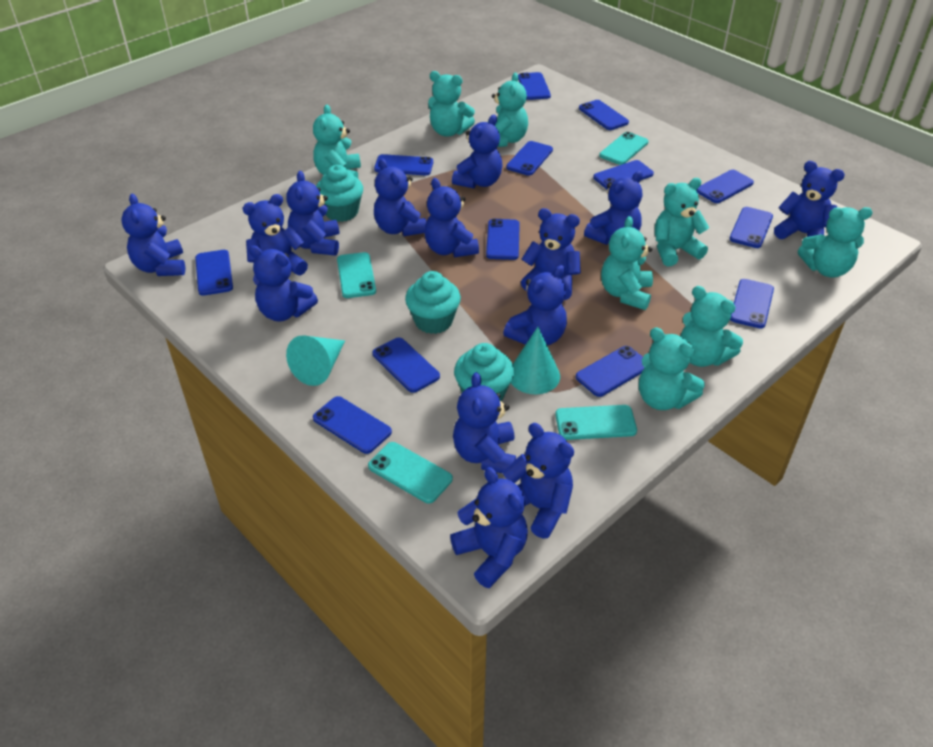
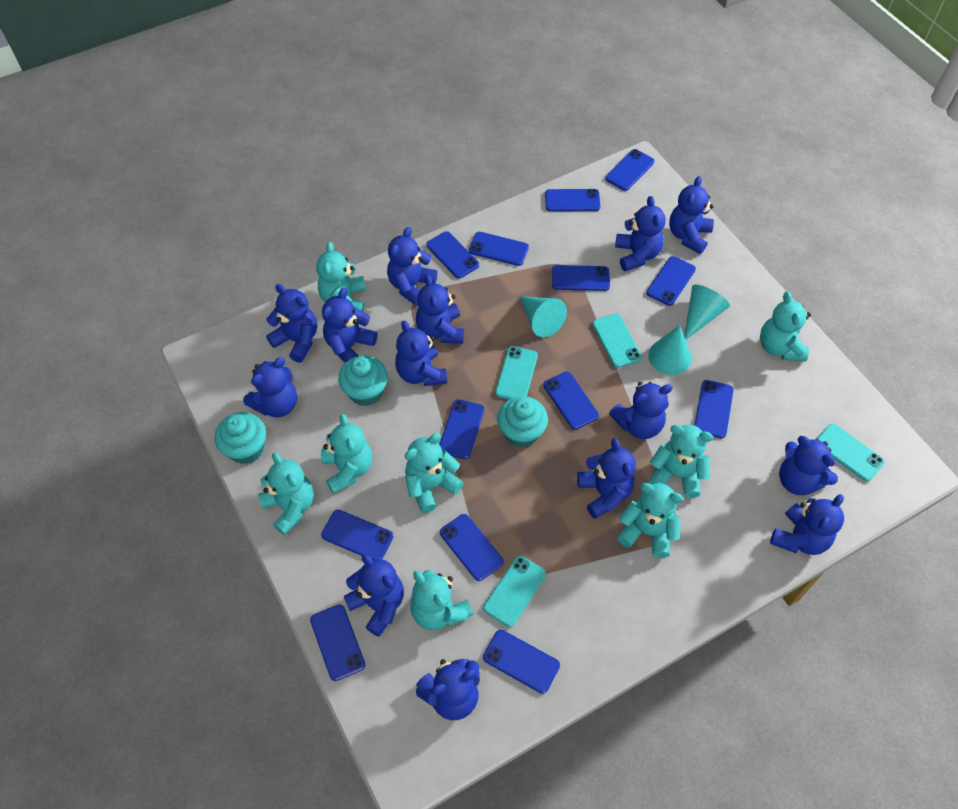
turquoise cone: [286,335,345,386] [511,327,560,394] = 2 -> [520,296,567,337] [648,325,691,375] [684,285,730,340] = 3

